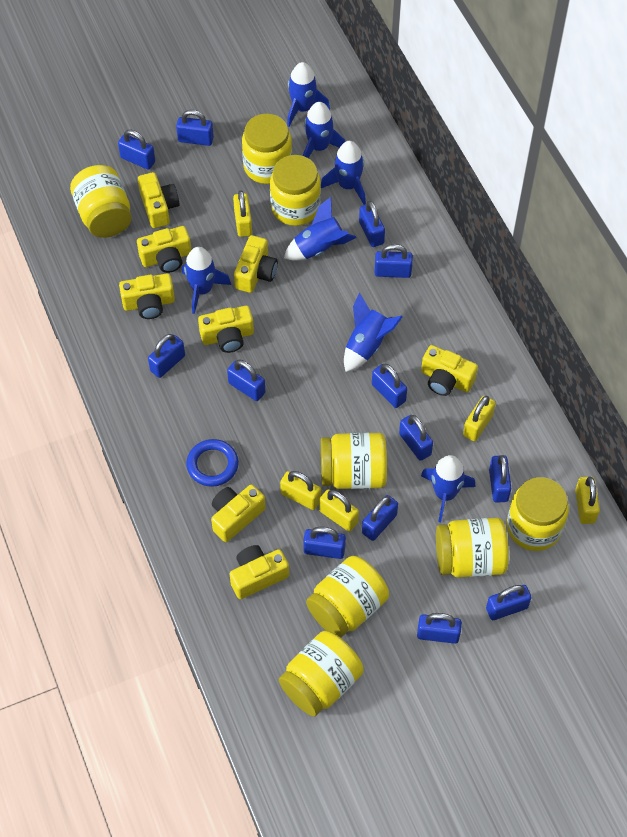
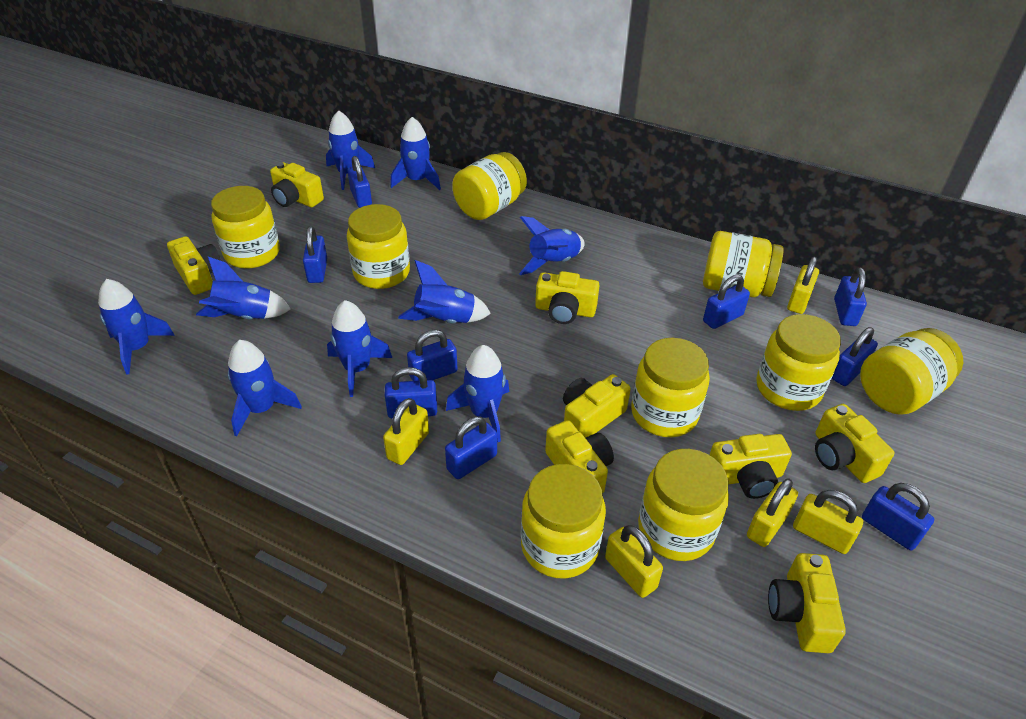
blue padlock: [118,130,155,170] [148,334,185,378] [176,110,214,146] [227,360,265,401] [303,527,346,559] [359,201,385,247] [362,495,398,541] [372,364,407,408] [375,244,413,278] [399,415,433,461] [417,613,462,644] [486,585,532,620] [489,455,511,503] = 13 -> [303,226,327,283] [347,156,372,208] [385,367,437,418] [407,329,458,381] [445,416,497,479] [703,274,750,329] [832,327,878,386] [834,267,867,326] [862,483,934,550] = 9
blue ring: [186,439,239,487] = 1 -> none = 0
blue rocket: [182,247,231,314] [284,197,356,261] [287,62,330,127] [303,102,346,158] [321,141,366,205] [344,292,403,372] [421,455,475,522] = 7 -> [98,279,175,374] [196,257,291,320] [228,340,302,436] [326,110,375,190] [327,300,392,397] [390,117,441,190] [398,260,491,324] [446,345,509,442] [519,216,585,275] = 9
yellow jar: [70,165,132,238] [242,114,292,184] [270,155,321,226] [279,631,363,717] [306,556,389,638] [321,433,387,489] [436,518,509,578] [507,477,569,551] = 8 -> [211,186,280,269] [347,204,410,289] [452,152,527,220] [521,464,606,579] [631,338,710,437] [638,449,729,561] [703,231,784,297] [756,314,841,411] [860,328,963,415] = 9

